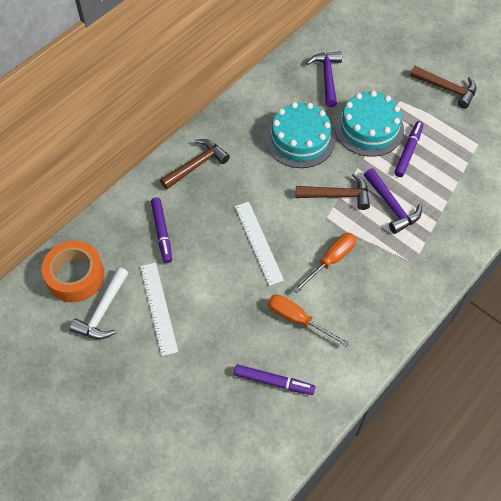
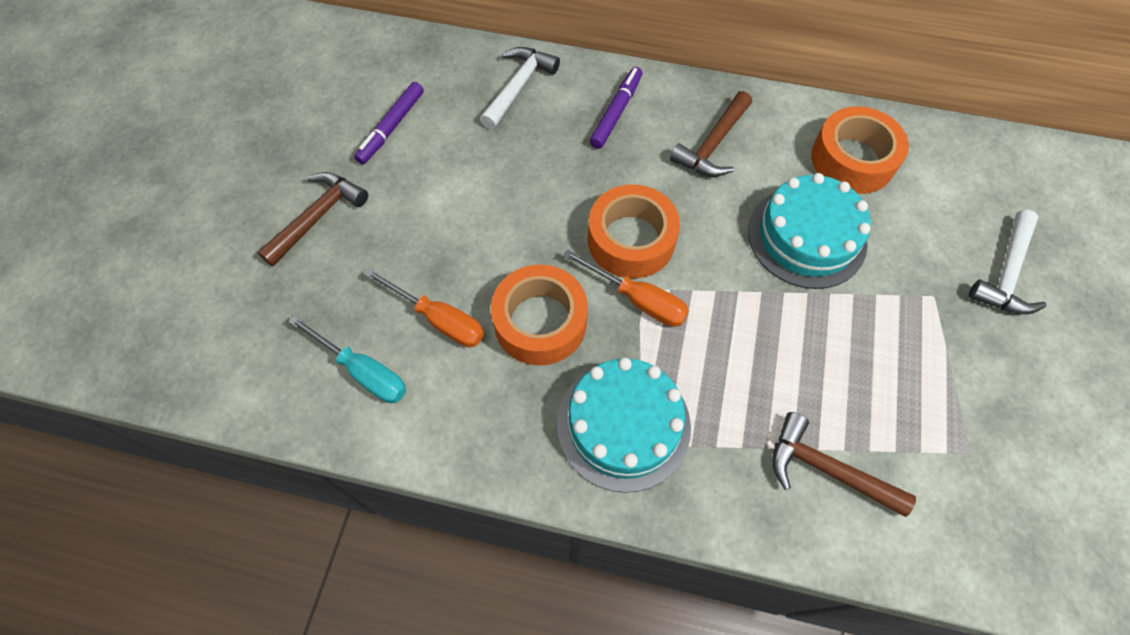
orange tape: [41,241,104,302] = 1 -> [491,265,588,365] [588,185,680,278] [811,106,909,194] = 3
purple hammer: [306,51,342,107] [364,168,422,234] = 2 -> none = 0
purple marker: [151,197,172,263] [234,365,315,395] [395,121,424,177] = 3 -> [354,82,424,164] [590,67,642,149] = 2
turquoise screwdriver: none = 0 -> [288,315,406,403] = 1
white hammer: [70,267,128,339] = 1 -> [480,47,560,129] [969,210,1047,314] = 2
white ruler: [140,263,178,356] [235,202,284,286] = 2 -> none = 0

